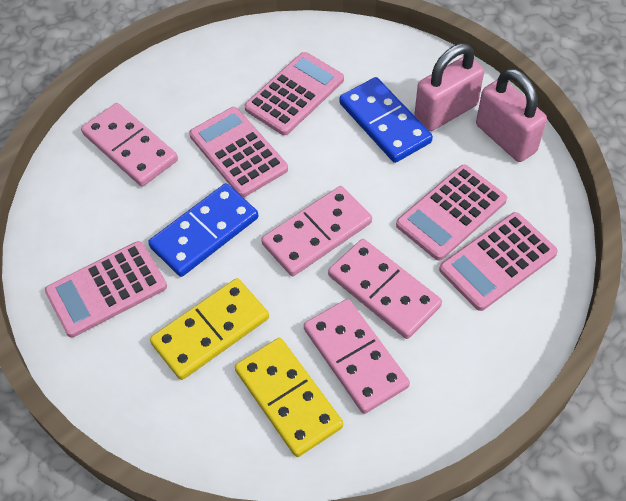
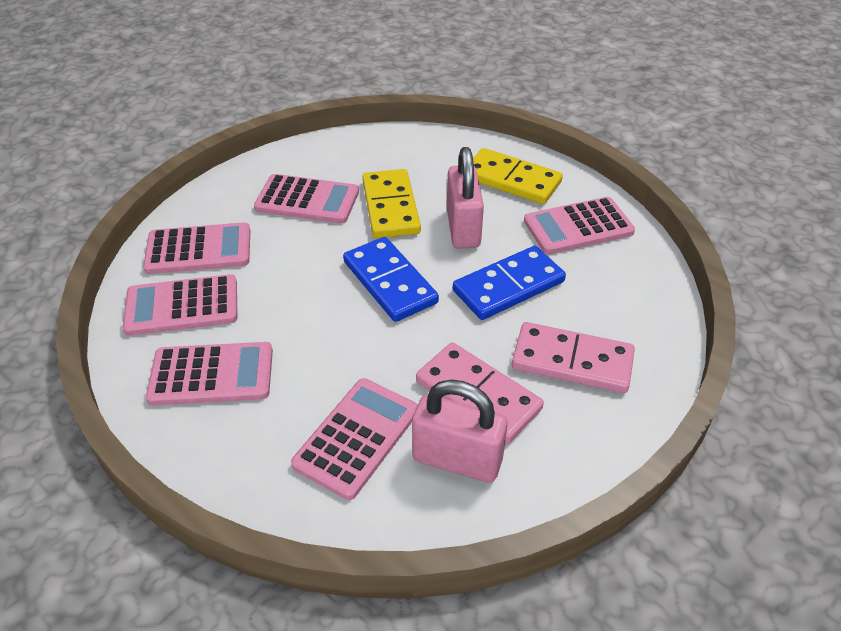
pink calculator: [45,241,167,337] [189,107,288,197] [245,52,344,135] [396,165,507,260] [439,212,558,311] = 5 -> [123,274,237,336] [143,222,250,274] [146,342,273,406] [254,174,359,223] [291,378,418,500] [524,197,635,254] = 6
pink domino: [81,103,178,186] [261,186,372,276] [304,299,410,414] [328,239,442,339] = 4 -> [416,342,544,444] [512,322,635,393] = 2

